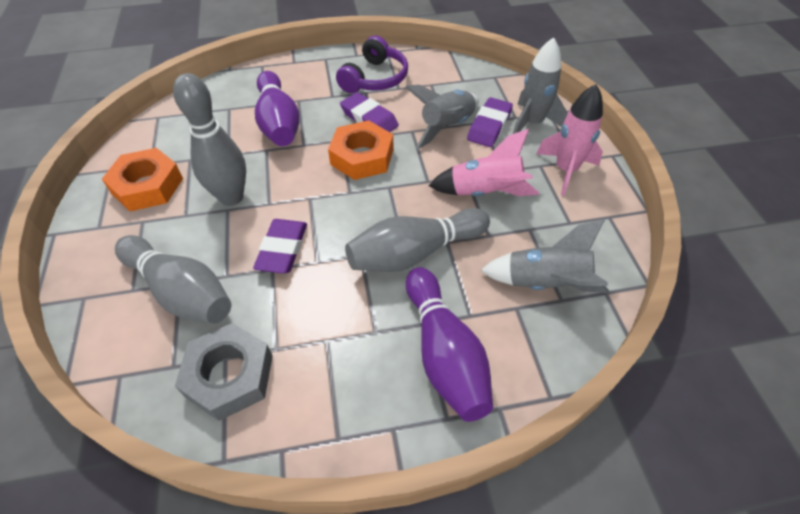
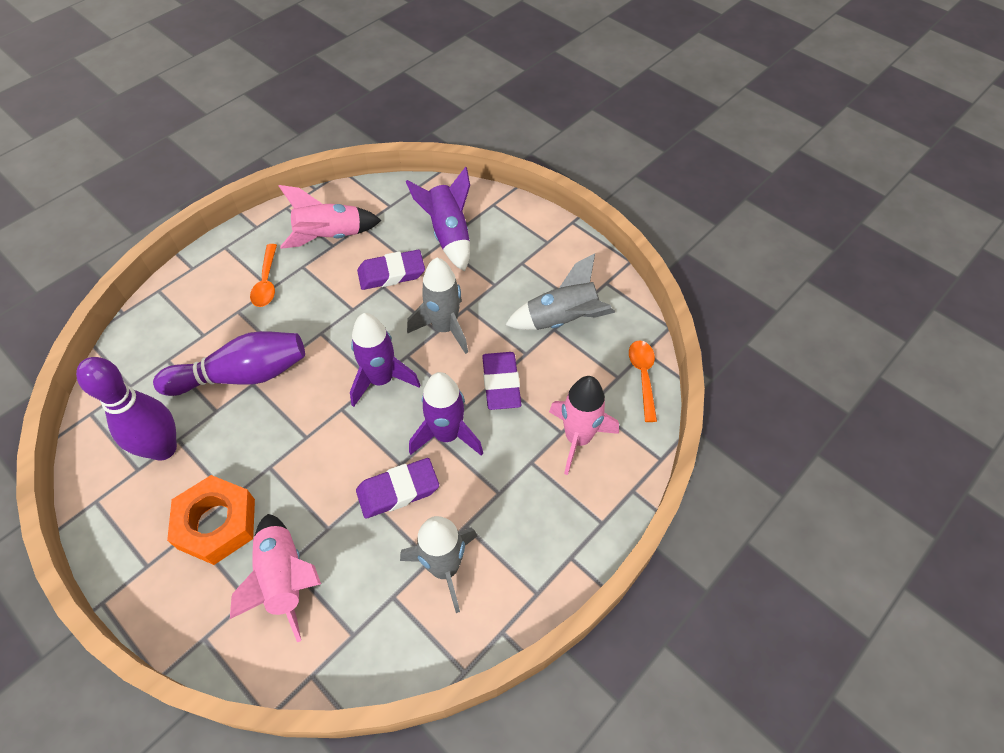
grey bowling pin: [115,235,231,323] [173,73,246,206] [345,208,490,272] = 3 -> none = 0
grey nut: [175,323,273,421] = 1 -> none = 0
orange nut: [102,148,183,211] [328,120,394,180] = 2 -> [167,475,255,565] = 1
orange spoon: none = 0 -> [250,244,277,307] [629,340,657,422] = 2
pink rocket: [429,129,539,196] [536,84,603,196] = 2 -> [230,514,321,642] [279,185,381,249] [549,376,619,475] = 3
purple headphones: [336,36,408,93] = 1 -> none = 0
purple rocket: none = 0 -> [350,313,420,407] [406,167,470,272] [409,372,483,456] = 3

